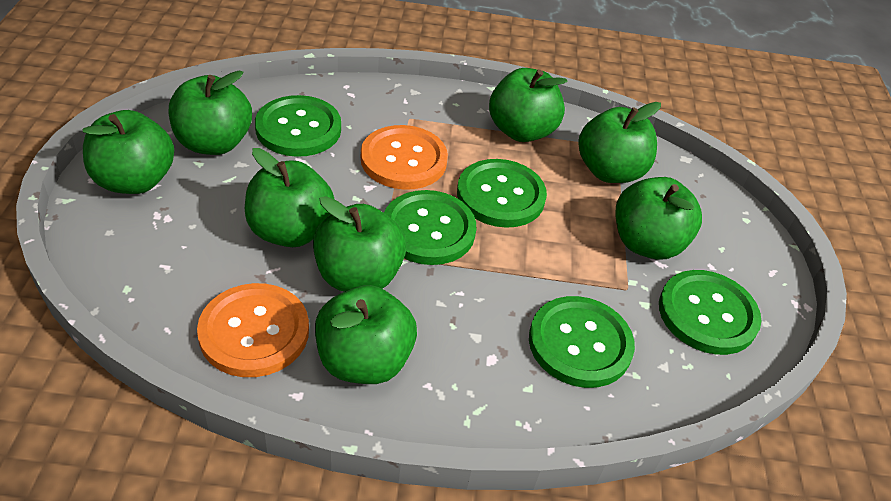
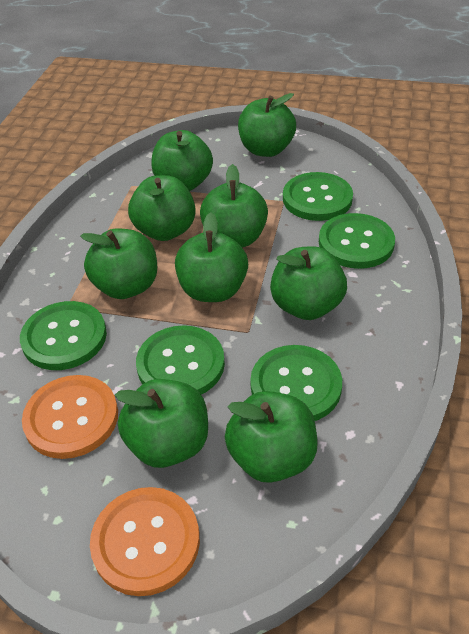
green apple: [83,110,174,194] [169,70,252,155] [245,148,334,247] [313,196,406,292] [315,285,417,384] [489,68,567,142] [578,102,661,183] [615,177,702,260] = 8 -> [80,228,157,299] [115,379,208,468] [128,175,196,241] [151,130,213,191] [175,213,248,302] [200,164,268,248] [225,391,318,483] [238,93,296,157] [270,246,347,320] = 9

